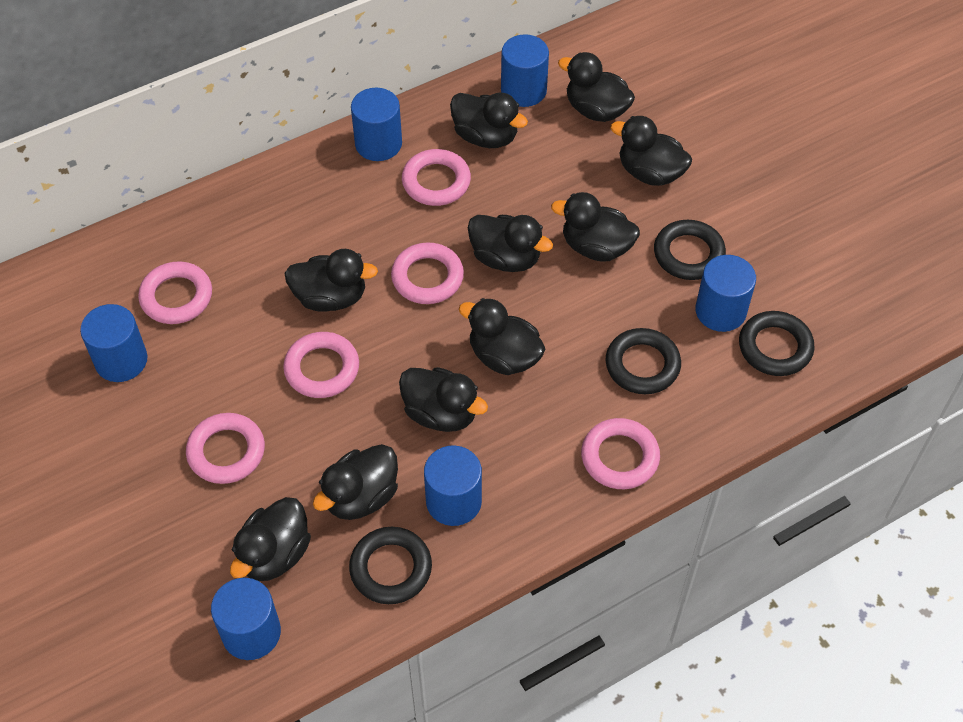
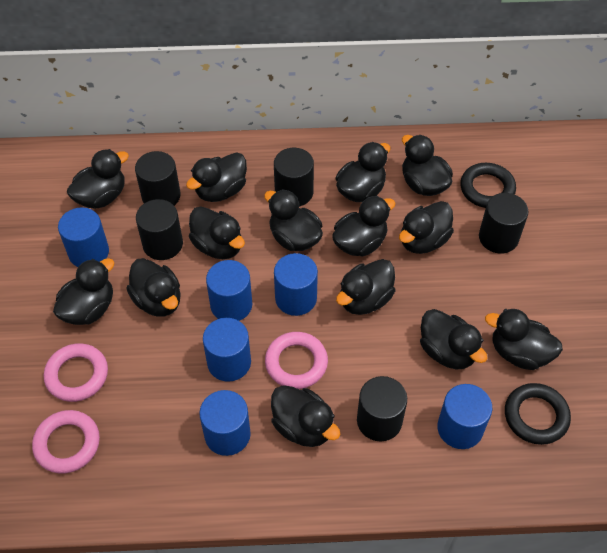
black cylinder: none = 0 -> [135,151,181,206] [136,199,183,260] [274,148,314,206] [357,376,407,441] [479,193,529,254] = 5
black duck: [230,497,311,581] [285,249,378,312] [313,444,398,520] [399,367,488,432] [450,93,528,148] [459,298,545,375] [468,215,553,272] [551,192,640,261] [558,52,635,122] [610,116,692,186] = 10 -> [53,258,115,325] [67,149,129,209] [126,258,181,317] [186,152,247,202] [189,206,245,259] [264,189,323,251] [271,385,340,447] [332,196,396,257] [336,142,390,202] [336,259,395,315] [399,201,454,254] [402,135,453,196] [420,309,487,369] [485,309,563,370] = 14
black ring: [349,527,432,604] [606,328,681,394] [654,220,726,280] [739,311,815,376] = 4 -> [460,163,516,208] [505,383,571,445] = 2
pink ring: [138,261,212,324] [186,413,265,484] [283,332,359,398] [391,243,464,304] [402,149,471,206] [581,418,660,489] = 6 -> [32,410,100,474] [44,343,108,402] [265,332,328,389] = 3

